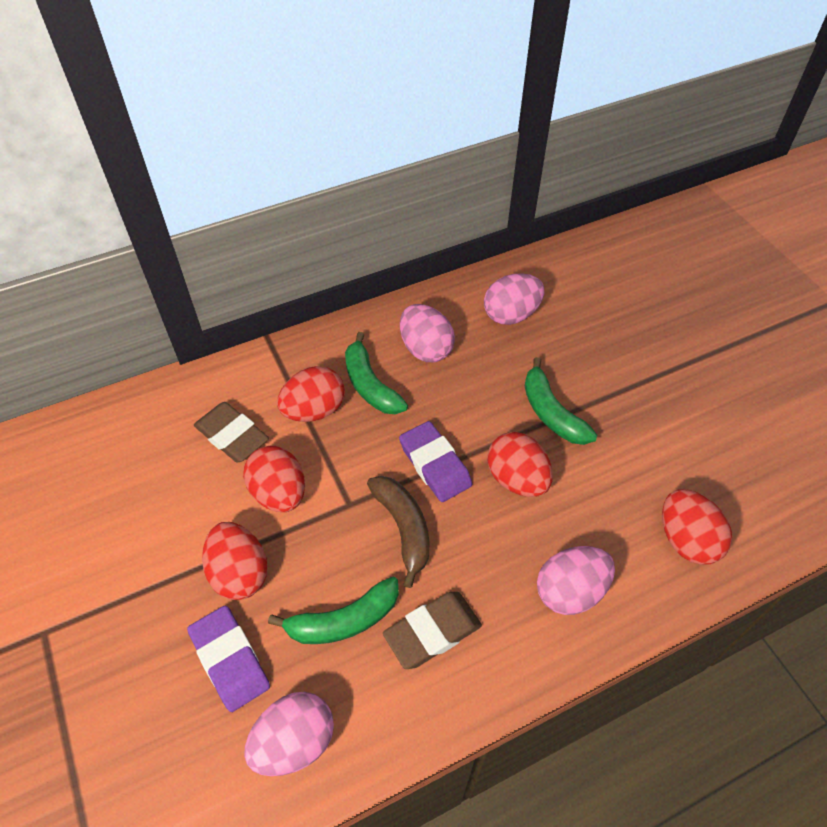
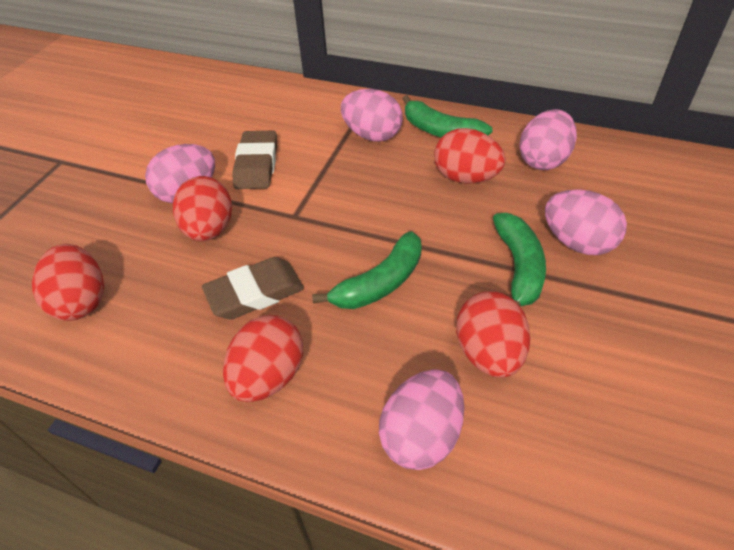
brown banana: [367,476,429,588] = 1 -> none = 0
pink egg: [244,692,334,776] [400,304,455,362] [484,274,544,325] [537,546,615,615] = 4 -> [145,144,215,203] [341,89,403,142] [379,369,464,470] [519,109,577,170] [545,189,627,255] = 5
purple eraser: [187,606,270,712] [399,421,472,502] = 2 -> none = 0

